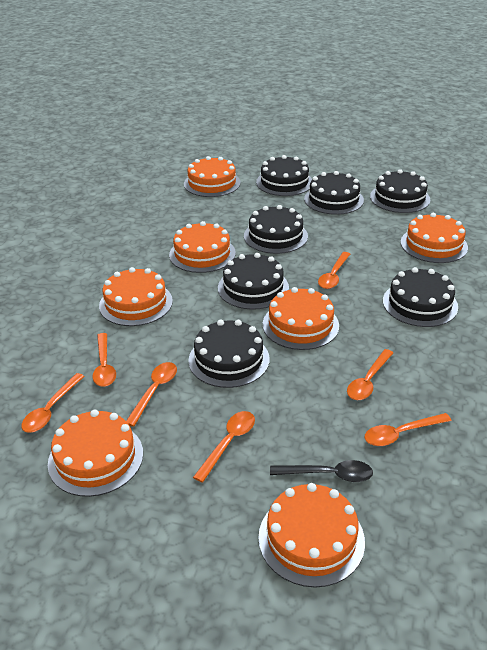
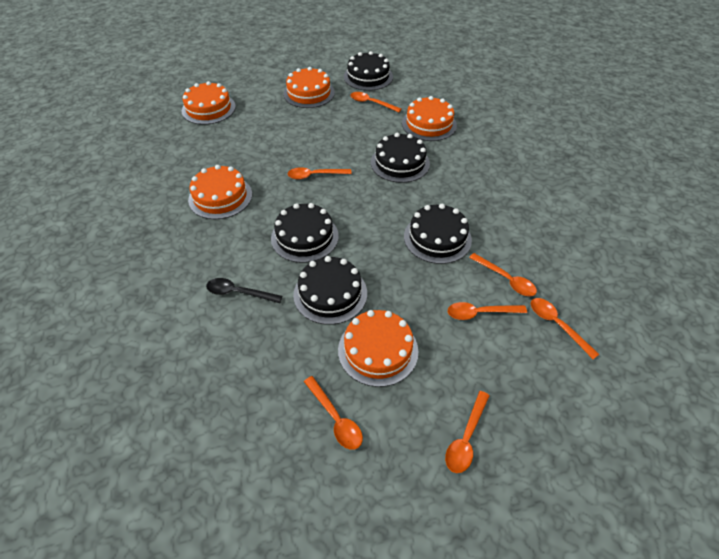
black cake: [188,320,270,388] [218,253,289,310] [244,205,308,254] [256,155,312,196] [304,171,364,215] [370,169,430,213] [383,267,458,327] = 7 -> [271,203,339,263] [293,256,367,325] [344,51,393,91] [371,133,430,183] [404,204,472,264] = 5
orange cake: [48,410,143,497] [99,267,173,326] [169,221,236,273] [184,156,240,197] [258,483,365,588] [263,287,339,350] [401,213,468,263] = 7 -> [182,81,236,125] [188,165,252,219] [283,67,335,108] [338,310,418,387] [402,96,457,141] = 5

